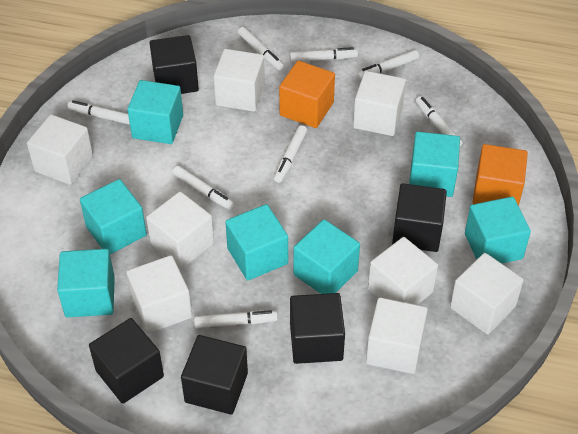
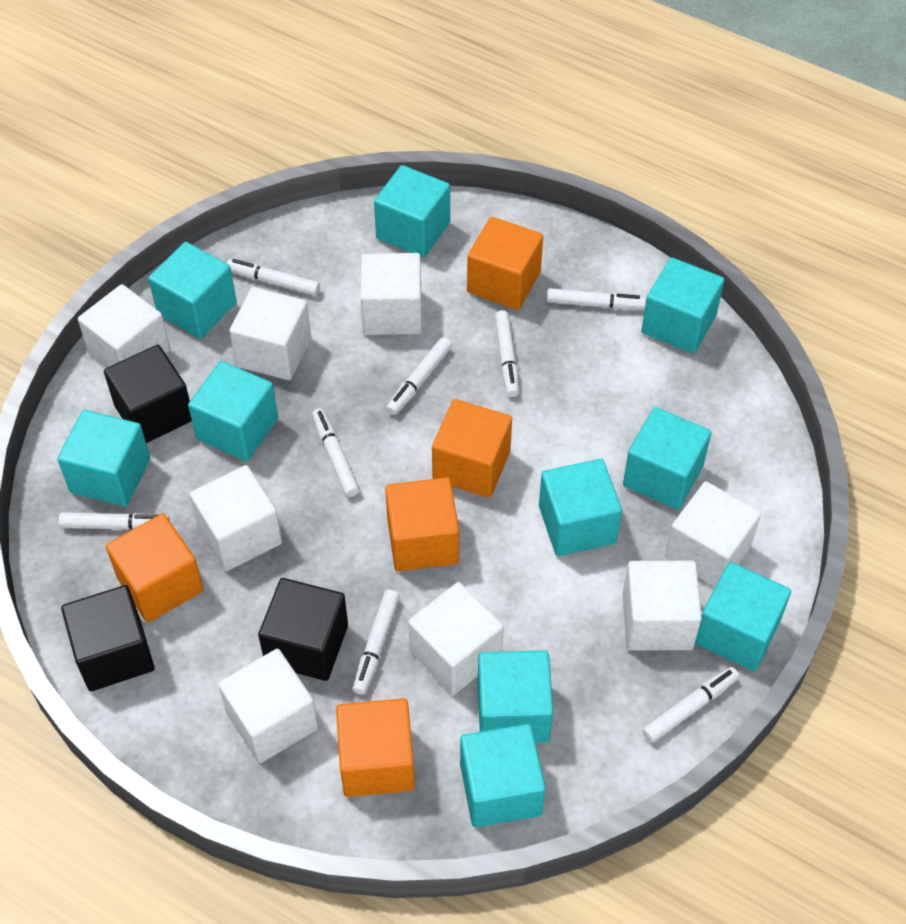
black cube: [89,318,164,404] [150,35,199,94] [181,335,248,415] [290,293,345,364] [392,183,447,252] = 5 -> [61,585,155,691] [104,345,192,443] [258,578,348,681] = 3
orange cube: [279,61,335,128] [473,144,528,206] = 2 -> [106,514,204,623] [336,698,415,797] [385,477,459,572] [432,399,512,498] [467,217,543,310] = 5
turquoise cube: [57,249,115,318] [80,179,147,254] [127,80,183,144] [225,204,288,280] [293,219,360,294] [409,132,460,197] [465,197,531,264] = 7 -> [57,410,150,507] [148,242,237,339] [188,361,278,461] [374,165,450,257] [460,724,546,827] [478,650,553,743] [539,459,622,556] [623,407,711,510] [641,257,724,354] [695,562,791,671] = 10

